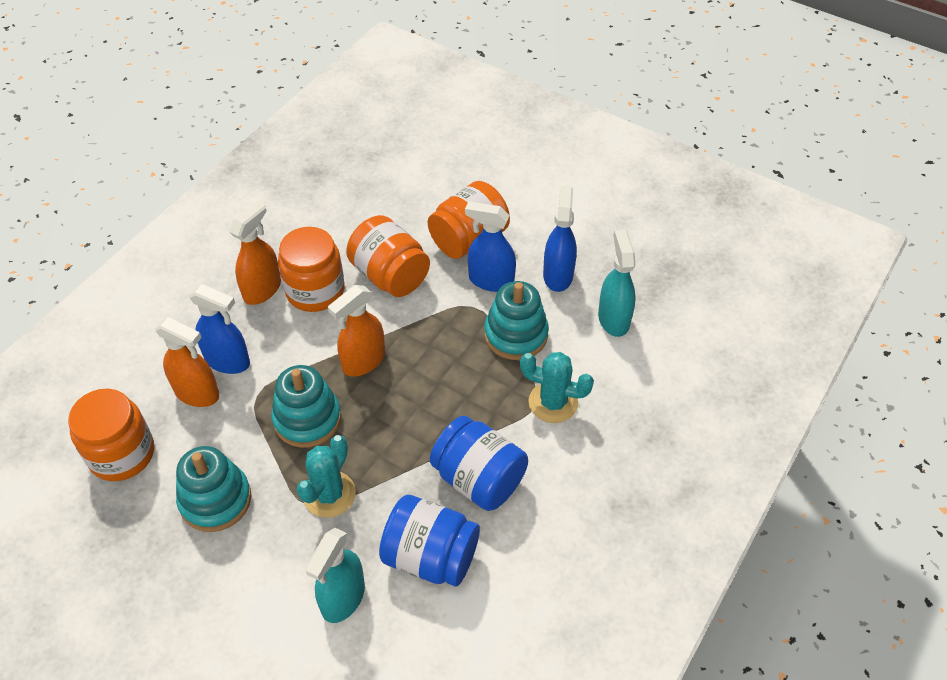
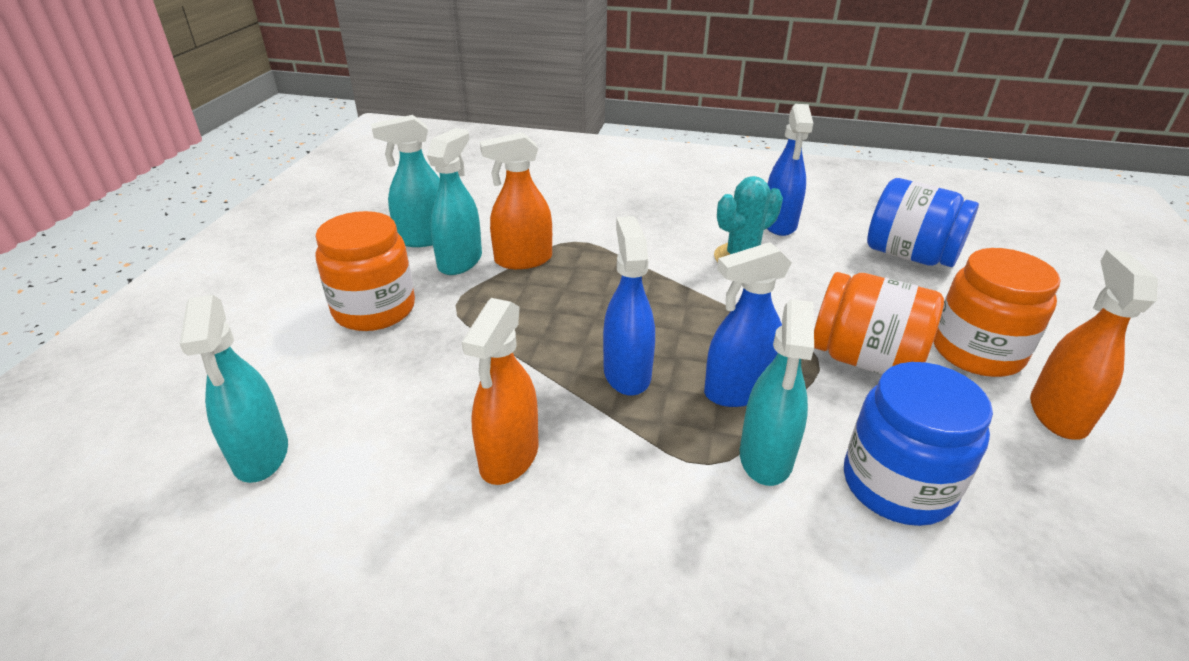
orange jar: [68,389,154,481] [278,227,345,312] [346,215,430,297] [428,181,510,259] = 4 -> [316,211,415,331] [814,272,944,375] [933,248,1061,377] = 3
turquoise cactus: [297,435,356,518] [520,352,594,423] = 2 -> [714,176,783,262] = 1
turquoise spray bottle: [305,528,365,623] [598,229,635,337] = 2 -> [180,295,288,483] [371,115,440,247] [427,128,482,275] [740,299,814,486] = 4
turquoise stacking toy: [176,446,251,532] [271,365,341,448] [484,281,549,360] = 3 -> none = 0

